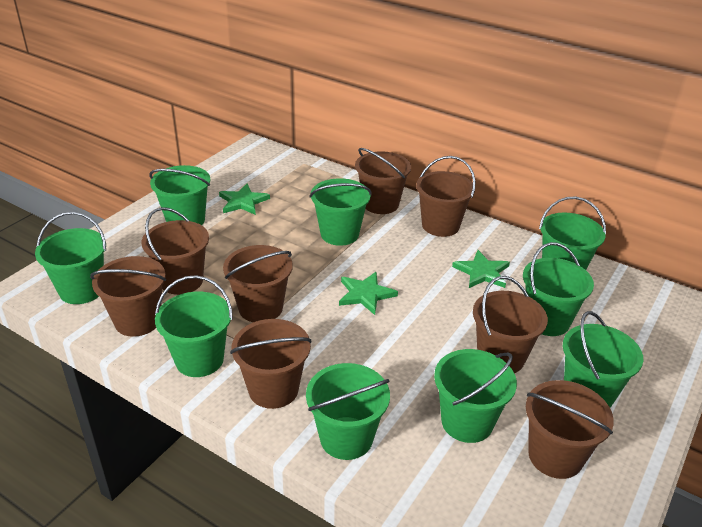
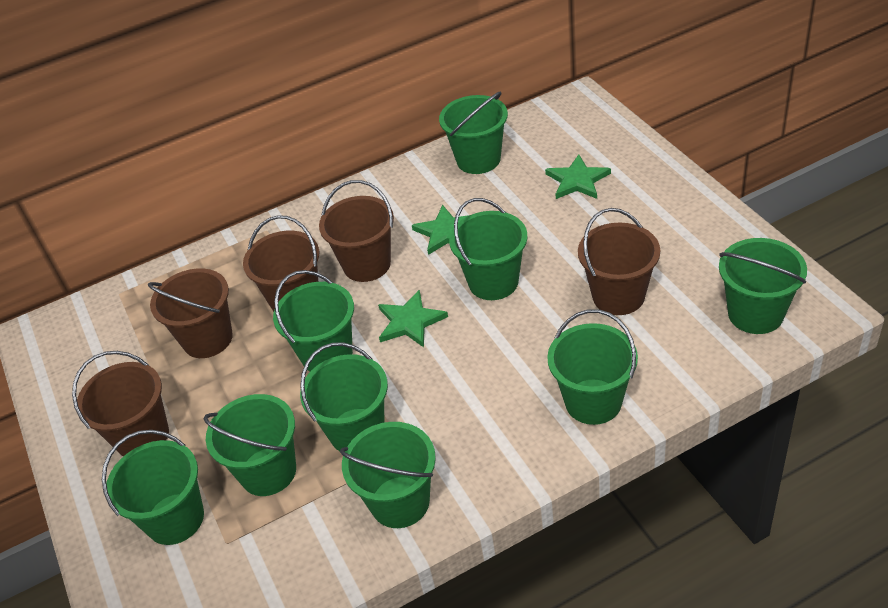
brown bucket: [90,256,166,337] [142,207,209,295] [223,245,293,322] [230,319,312,409] [355,148,411,214] [416,156,476,237] [473,276,548,373] [526,380,614,479] = 8 -> [72,351,169,456] [148,268,233,358] [243,215,319,312] [319,180,394,282] [578,208,660,315] = 5

